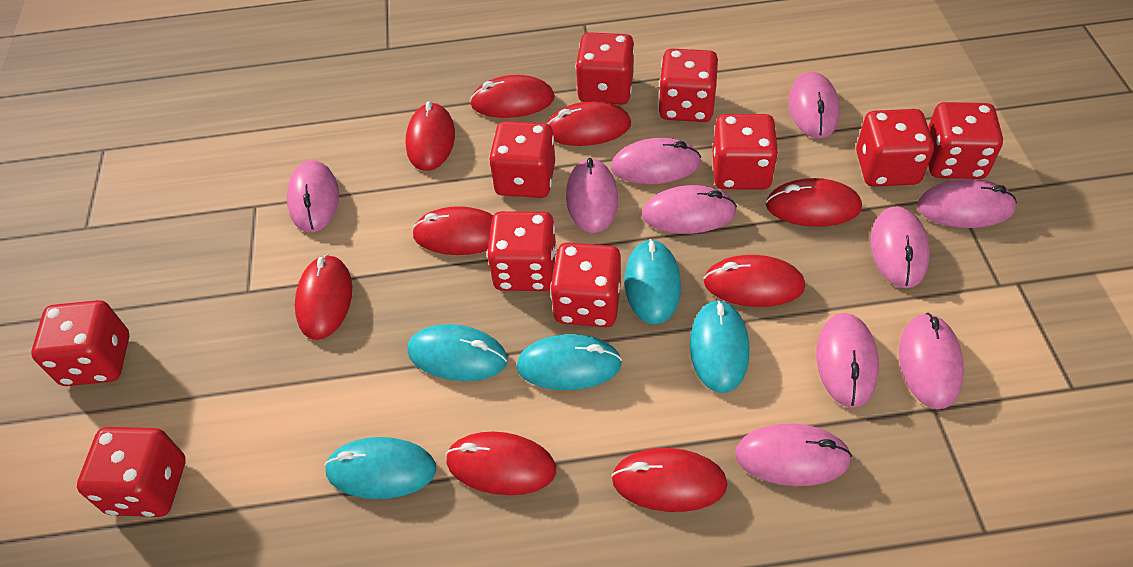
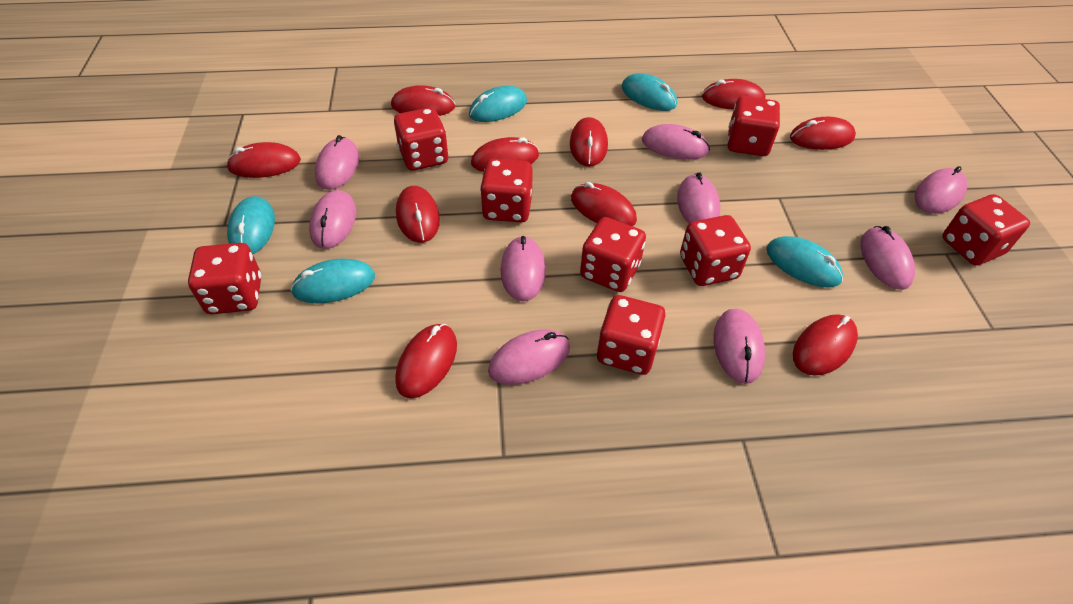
pink mouse: [287,160,339,232] [566,158,618,233] [611,138,701,184] [642,185,737,234] [735,423,852,486] [788,72,840,138] [816,313,879,408] [871,206,930,288] [899,313,964,409] [917,179,1017,228] = 10 -> [309,190,356,249] [315,135,359,190] [488,329,570,385] [501,236,546,301] [642,124,710,160] [677,172,721,224] [713,309,765,384] [860,226,915,290] [914,166,967,214] = 9
red dice: [31,300,129,386] [77,427,186,517] [487,211,557,291] [489,121,555,198] [550,243,621,327] [576,32,635,104] [658,49,718,122] [713,114,778,190] [856,109,934,187] [928,102,1003,179] = 10 -> [188,243,261,314] [394,107,448,171] [480,159,533,223] [580,217,646,292] [597,295,666,375] [680,215,751,286] [727,96,780,156] [942,194,1030,265] = 8
red mouse: [295,254,352,340] [405,101,455,171] [412,206,493,255] [446,432,556,495] [470,75,555,118] [546,101,631,146] [611,448,728,512] [704,255,805,307] [766,178,862,227] = 9 -> [226,142,301,178] [391,85,455,116] [395,324,457,399] [396,186,440,243] [471,137,539,172] [570,117,608,167] [571,182,637,226] [702,79,765,110] [790,117,856,150] [793,314,858,376] = 10

